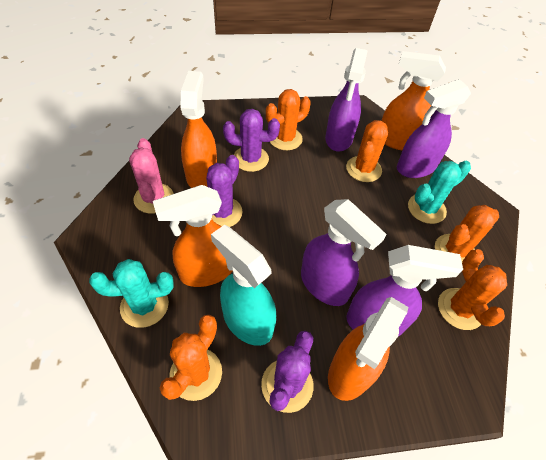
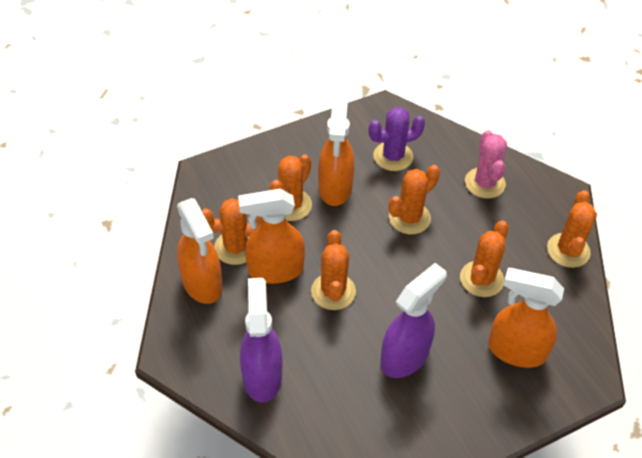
orange cactus: [160,315,222,401] [266,89,311,150] [346,120,388,182] [435,205,499,262] [438,249,507,330] = 5 -> [202,198,263,265] [270,154,312,221] [311,230,356,310] [389,165,440,234] [460,221,509,297] [547,190,597,268] = 6
purple cactus: [206,155,243,227] [223,109,280,172] [261,331,314,413] = 3 -> [369,107,425,171] = 1
purple spray bottle: [301,199,386,306] [325,48,368,152] [346,245,463,336] [397,79,471,178] = 4 -> [240,278,283,403] [380,263,447,378] = 2
turquoise cactus: [89,259,174,328] [408,161,471,224] = 2 -> none = 0
turquoise spray bottle: [211,225,276,346] = 1 -> none = 0

